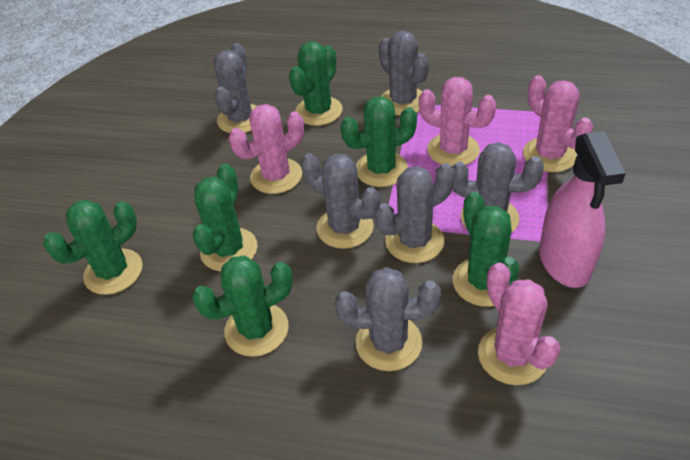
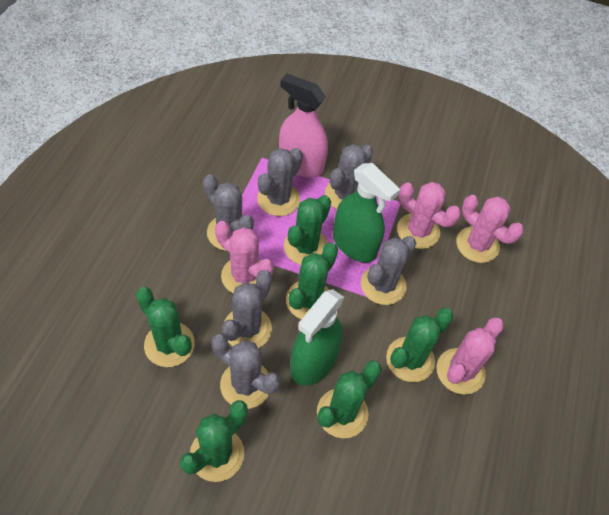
green spray bottle: none = 0 -> [290,289,344,386] [333,163,400,262] = 2

